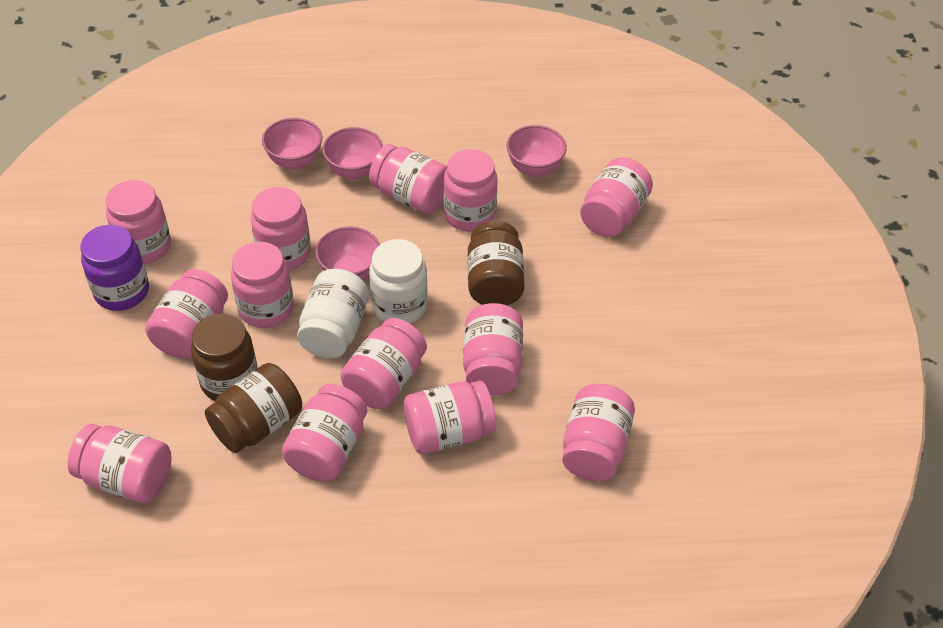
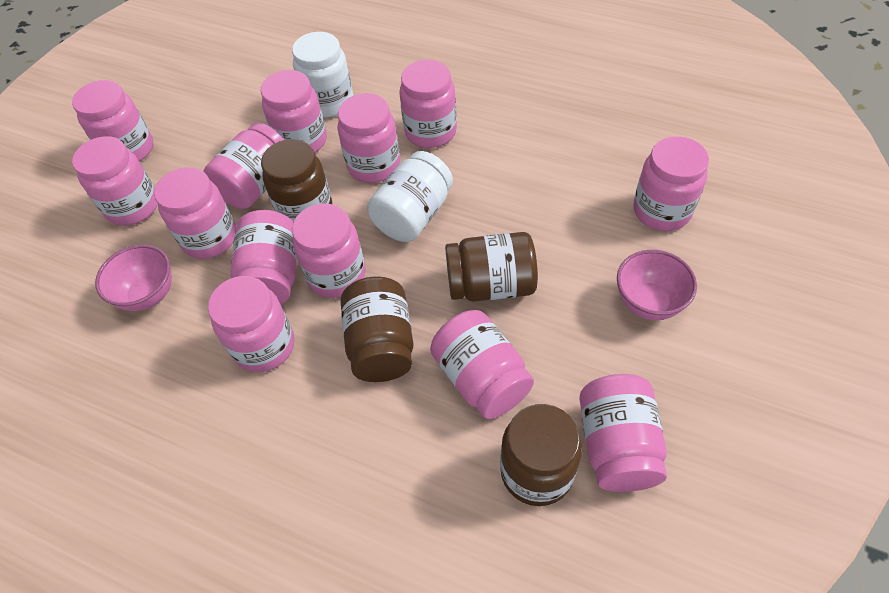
brown jar: [191,314,258,401] [205,363,302,453] [468,221,525,305] = 3 -> [261,139,332,222] [340,276,413,382] [445,232,538,301] [500,404,582,506] = 4
pink bowl: [262,118,322,170] [315,227,380,280] [322,127,383,179] [507,125,567,177] = 4 -> [95,245,172,311] [617,250,697,320] = 2
purple jar: [80,225,149,311] = 1 -> none = 0

